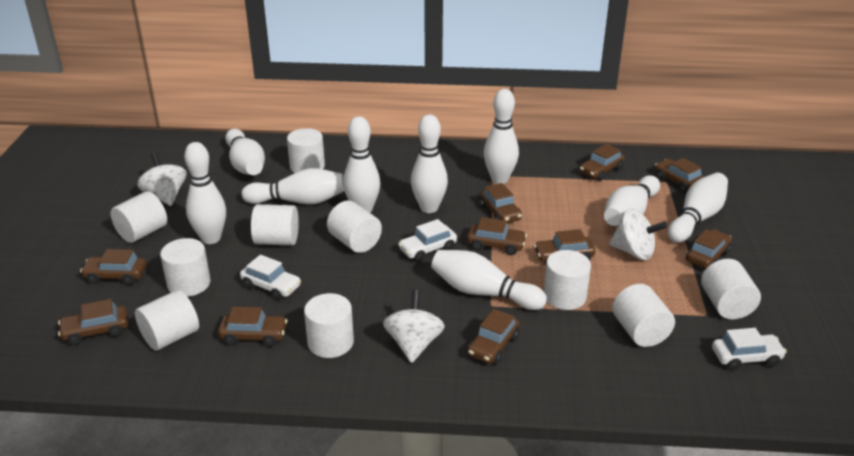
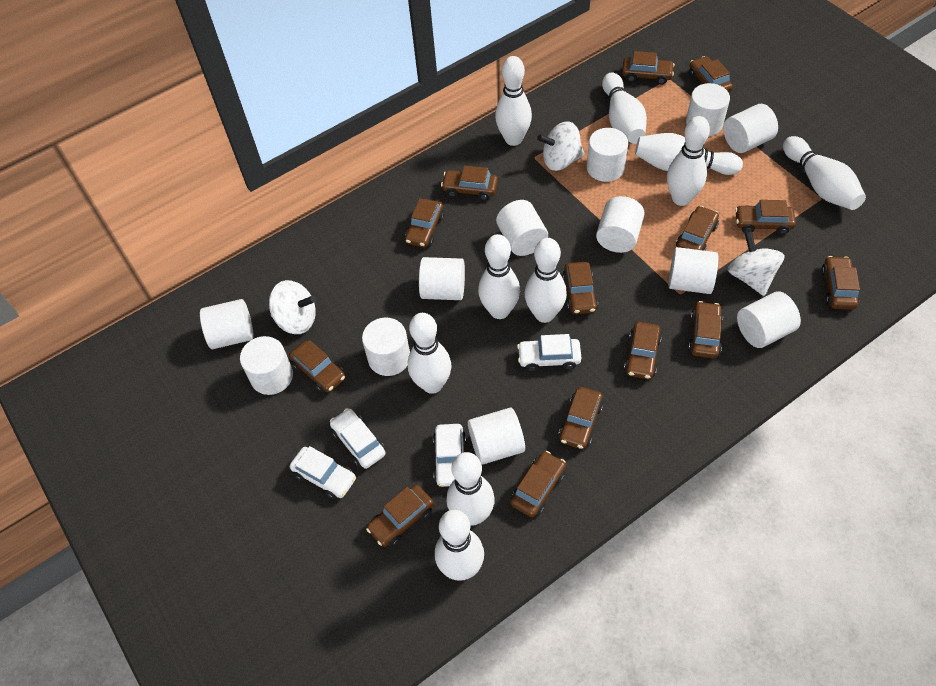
brown car: [58,299,128,345] [80,249,147,285] [218,307,287,347] [467,217,527,255] [468,309,519,364] [479,183,522,223] [534,229,595,264] [580,144,625,181] [655,158,703,193] [686,229,732,269] = 10 -> [289,340,346,393] [366,485,434,547] [405,198,444,248] [441,165,498,201] [510,451,566,518] [559,387,603,449] [562,262,598,314] [622,51,675,85] [624,322,662,379] [676,206,719,251] [688,301,723,358] [689,56,733,93] [735,200,796,234] [821,256,860,310] = 14
white bowling pin: [184,142,226,244] [225,129,265,175] [242,168,345,205] [343,116,380,213] [411,114,448,213] [431,250,547,310] [484,89,519,184] [604,175,660,226] [668,173,728,243] = 9 -> [408,313,451,394] [435,510,484,581] [447,452,495,526] [478,234,520,319] [495,56,532,146] [525,238,567,323] [602,73,647,144] [635,133,743,175] [667,116,710,206] [783,136,866,210] = 10
white car: [240,255,301,300] [398,219,457,262] [712,328,787,370] = 3 -> [290,446,356,500] [330,408,386,469] [433,424,466,487] [517,334,581,371] = 4
white cylinder: [110,191,167,243] [135,290,199,351] [160,238,210,297] [251,204,299,245] [287,128,325,173] [304,293,354,358] [327,201,382,253] [544,250,591,310] [612,284,675,347] [701,259,761,320] = 10 -> [200,299,254,349] [240,336,293,395] [362,317,410,376] [419,257,465,300] [468,408,525,465] [496,200,548,256] [587,128,628,182] [596,196,645,253] [669,247,718,294] [686,83,730,136] [723,104,778,153] [737,291,801,348] = 12

